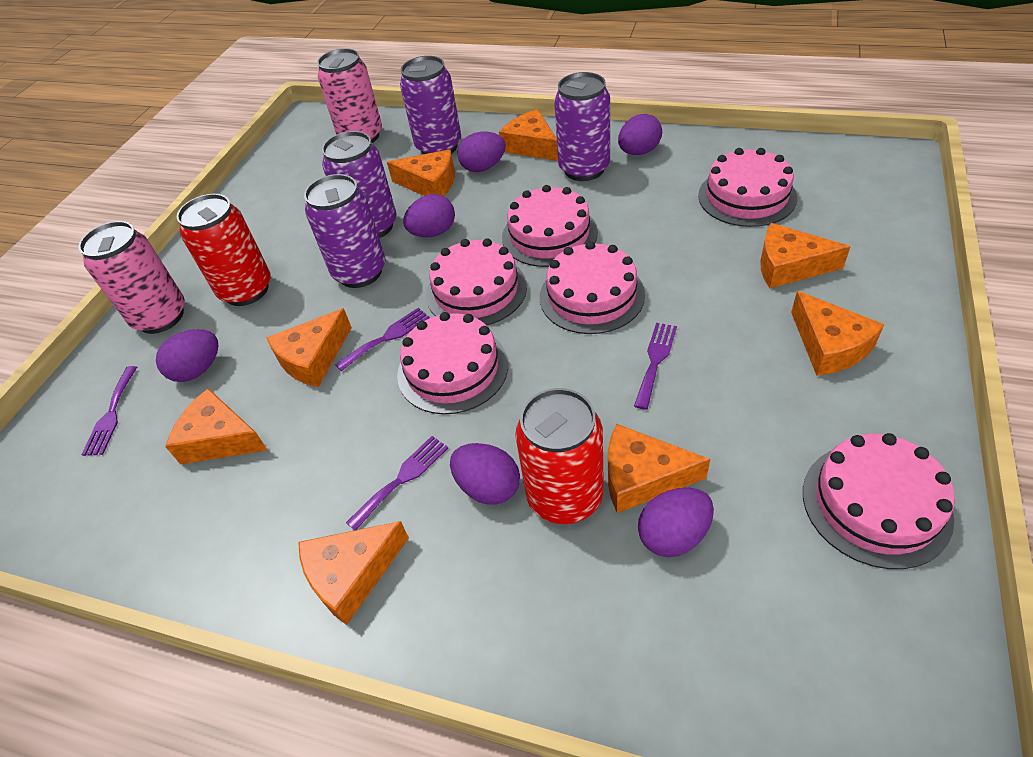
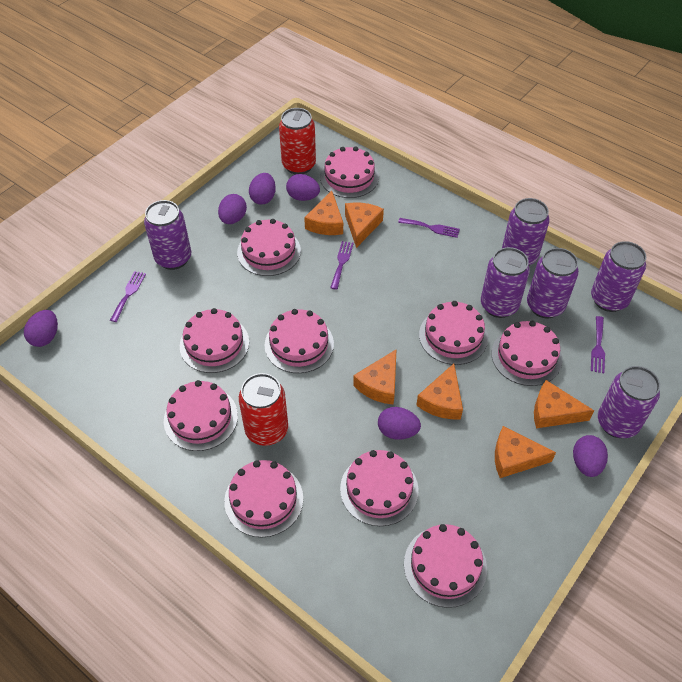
orange cheese: [165,388,267,464] [267,308,352,387] [298,521,409,625] [387,149,455,196] [499,109,558,161] [608,424,710,513] [760,223,851,288] [791,291,884,376] = 8 -> [304,191,343,235] [345,203,384,248] [353,349,397,405] [416,364,463,419] [495,426,556,478] [534,380,594,428] = 6
pink cake: [397,312,508,414] [426,239,527,326] [502,185,598,267] [540,241,645,334] [698,148,797,227] [803,433,955,569] = 6 -> [164,380,238,451] [180,308,249,373] [224,460,303,537] [237,219,301,276] [264,309,334,373] [320,147,379,198] [340,450,419,526] [404,524,487,608] [419,301,488,365] [492,321,562,386] = 10
pink can: [78,221,185,334] [317,48,382,143] = 2 -> none = 0
purple can: [304,174,385,288] [322,131,397,238] [400,56,461,154] [554,72,610,181] = 4 -> [144,200,191,270] [481,247,530,318] [502,198,549,265] [527,248,579,318] [591,241,646,312] [598,366,660,438] = 6

